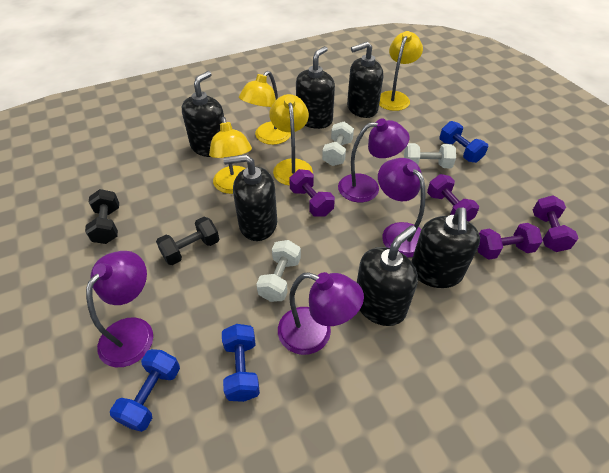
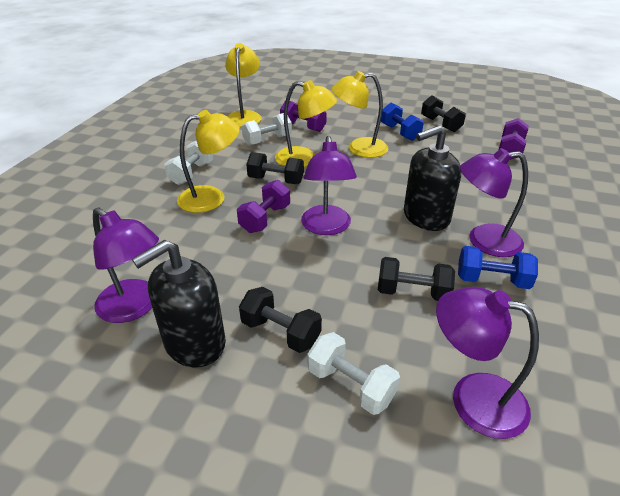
black dumbbell: [85,189,119,244] [156,217,219,265] = 2 -> [239,287,322,353] [246,152,304,184] [378,257,455,301] [421,96,466,132] = 4
black soap dispenser: [182,71,224,157] [223,154,277,241] [296,46,335,129] [347,42,383,118] [357,225,418,326] [411,208,480,288] = 6 -> [132,240,226,367] [404,125,461,231] = 2
blue dumbbell: [110,349,180,432] [222,324,260,402] [439,121,488,163] = 3 -> [381,103,424,141] [458,246,538,289] = 2
purple dumbbell: [289,169,335,217] [427,174,479,222] [478,223,543,260] [533,195,578,252] = 4 -> [237,180,290,233] [280,101,327,132] [499,118,529,160] = 3

